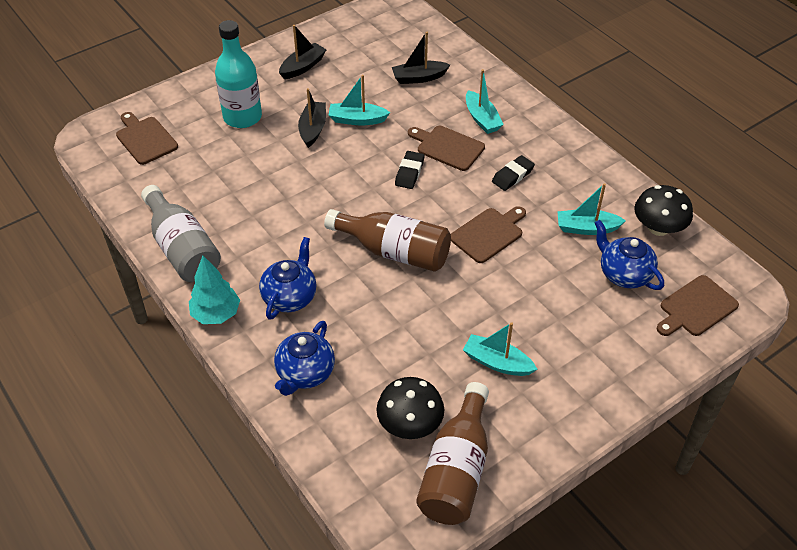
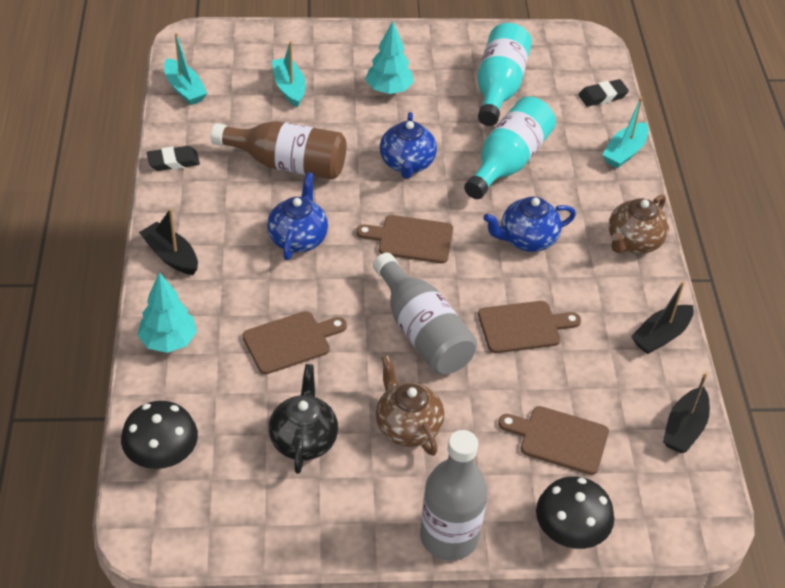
black teapot: none = 0 -> [269,364,338,474] = 1
brown bottle: [324,209,451,272] [416,382,489,525] = 2 -> [211,121,346,180] = 1
brown teapot: none = 0 -> [376,355,444,456] [609,195,669,253] = 2
grey bottle: [141,185,221,282] = 1 -> [373,253,477,374] [420,430,488,561] = 2
turquoise boat: [328,75,390,125] [463,322,537,376] [466,69,504,134] [557,183,626,235] = 4 -> [164,33,207,105] [272,41,306,108] [602,97,648,168] = 3
turquoise bottle: [215,20,262,128] = 1 -> [464,96,556,199] [477,23,532,126] = 2
turquoise tree: [189,256,240,324] = 1 -> [137,272,197,353] [365,21,414,94] = 2

